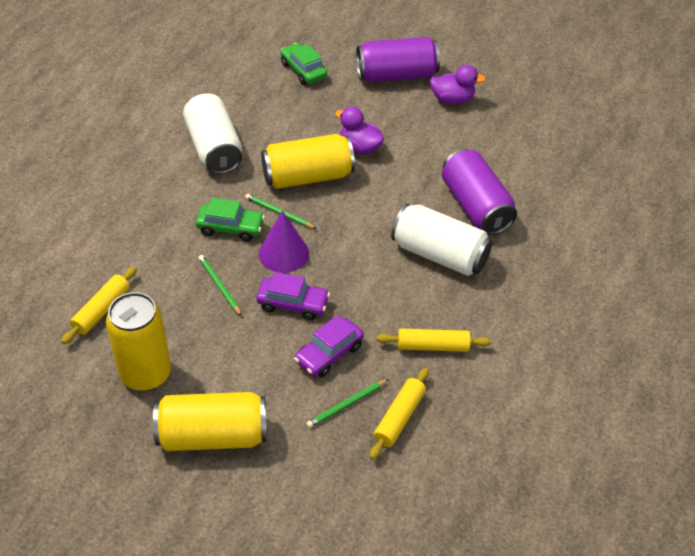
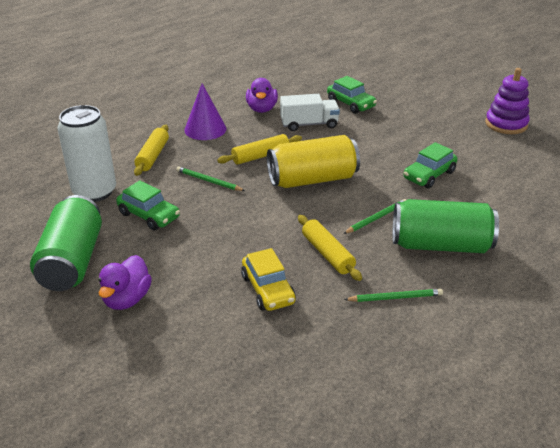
green can: none = 0 -> [30,195,102,291] [392,199,499,253] = 2
green car: [196,198,265,242] [280,43,327,85] = 2 -> [116,180,180,231] [327,76,377,114] [403,142,458,189] = 3
purple can: [356,37,440,82] [442,149,517,235] = 2 -> none = 0
purple car: [256,272,330,320] [294,315,364,377] = 2 -> none = 0
purple stacking toy: none = 0 -> [485,68,530,134] = 1
white can: [183,93,242,174] [391,204,493,276] = 2 -> [58,105,116,202] = 1
white truck: none = 0 -> [280,94,340,131] = 1
yellow can: [106,292,171,391] [153,392,266,451] [261,134,355,189] = 3 -> [267,135,360,188] = 1
yellow car: none = 0 -> [241,248,296,311] = 1

